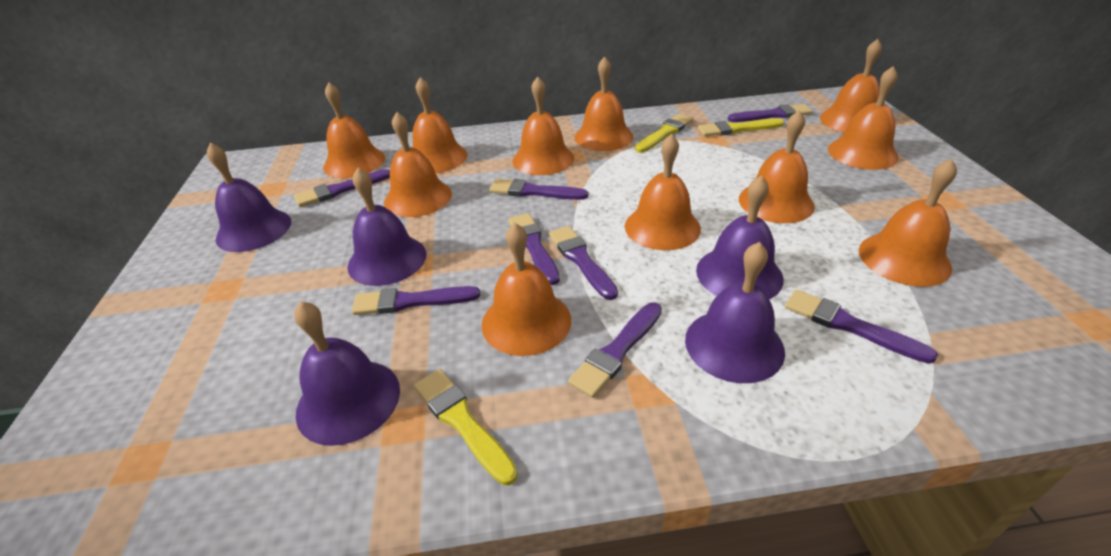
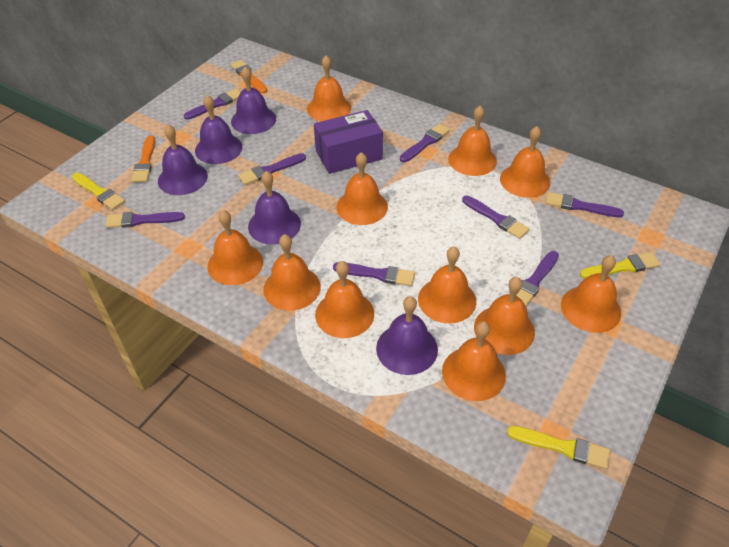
orange brush: none = 0 -> [132,135,155,182] [230,60,267,93] = 2
purple box: none = 0 -> [314,110,383,174] = 1

